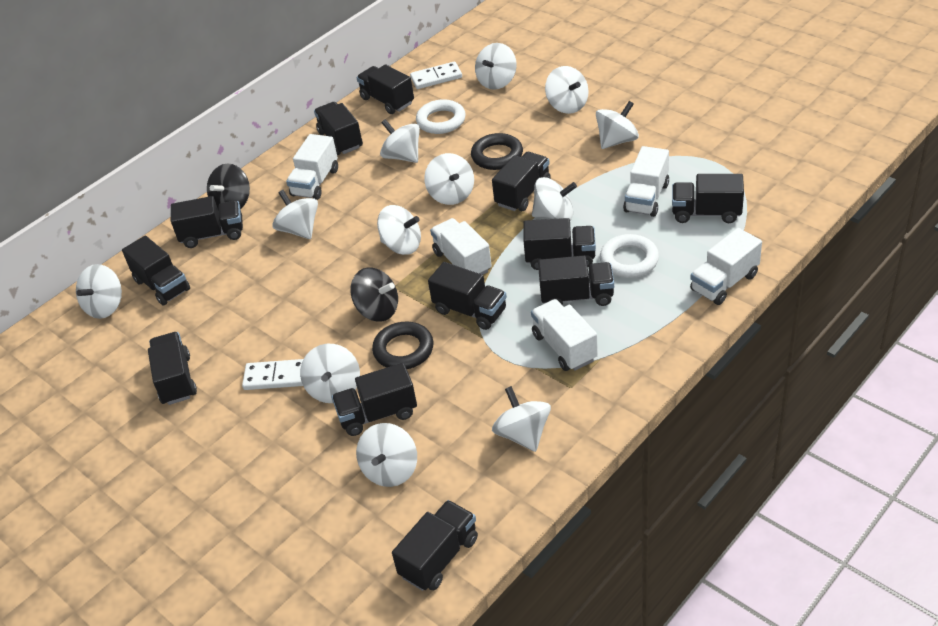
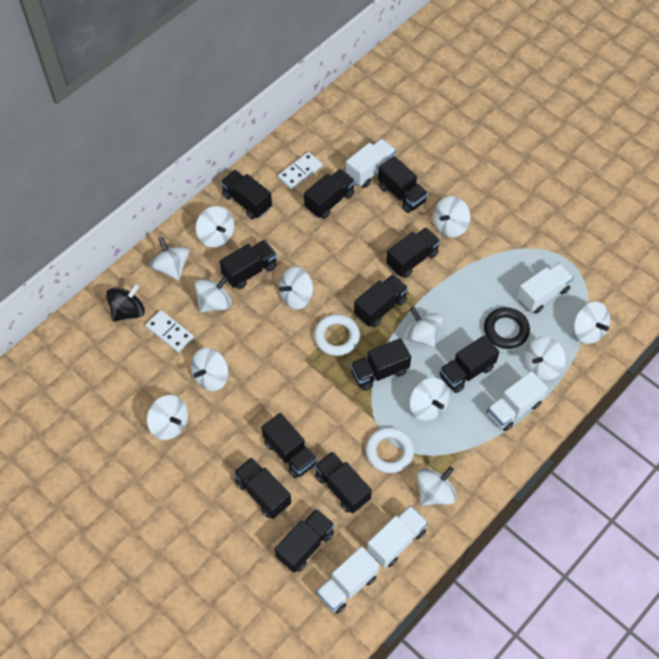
black ring: [372,322,434,369] [471,133,523,170] = 2 -> [484,307,530,349] = 1
black spinning top: [207,163,250,211] [350,267,398,322] = 2 -> [106,284,145,322] = 1

